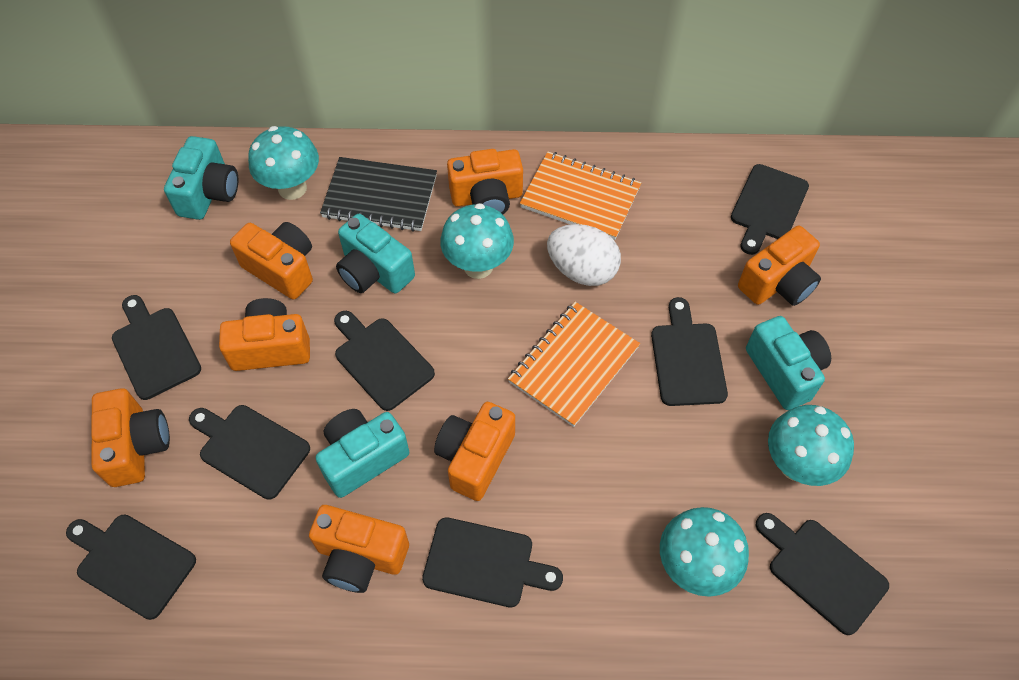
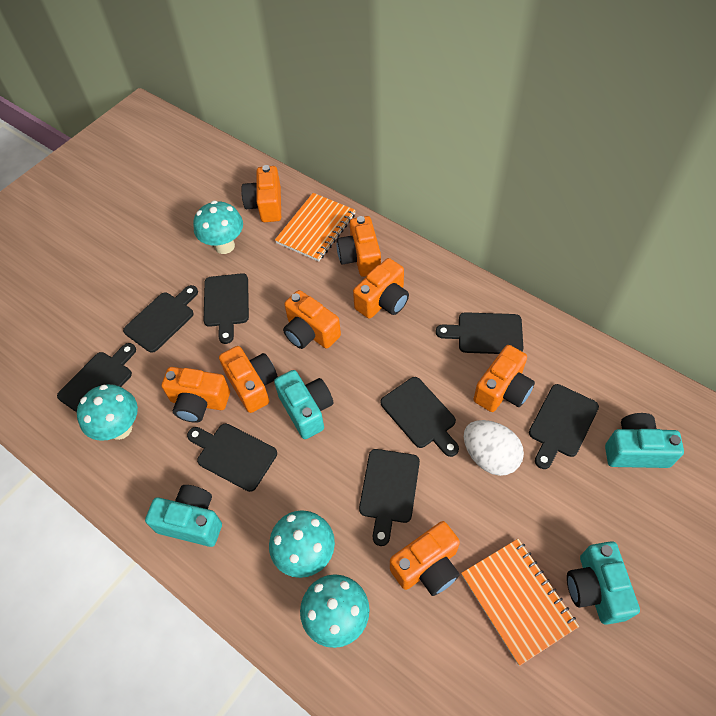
black notebook: [320,157,437,232] = 1 -> none = 0
orange camera: [91,388,170,487] [219,298,310,371] [230,222,313,300] [309,505,409,593] [434,402,515,501] [447,149,523,214] [738,226,821,306] = 7 -> [162,367,230,423] [219,346,278,413] [241,165,281,222] [283,290,341,349] [336,216,381,277] [353,258,409,319] [390,521,460,596] [474,345,535,412] = 8

